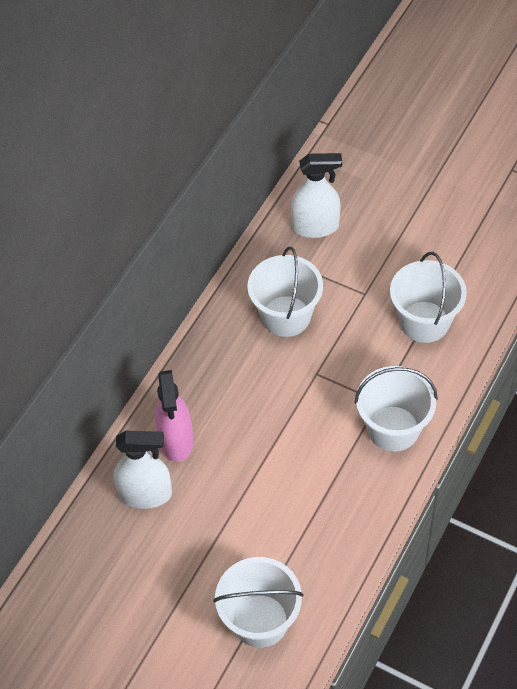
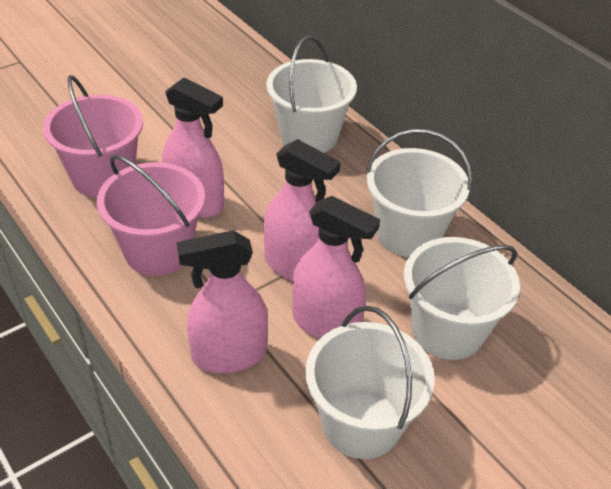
pink bucket: none = 0 -> [43,75,143,198] [97,155,205,276] = 2
pink spray bottle: [155,370,193,462] = 1 -> [162,78,224,218] [177,230,268,373] [264,139,341,281] [292,196,380,339] = 4
white spray bottle: [114,431,172,509] [291,153,342,238] = 2 -> none = 0

